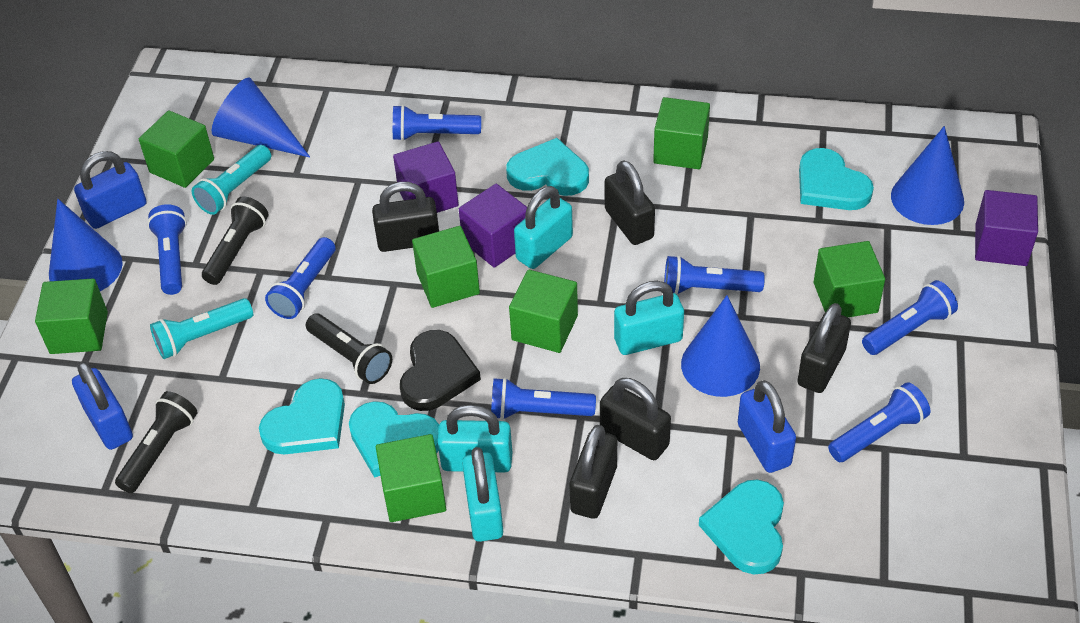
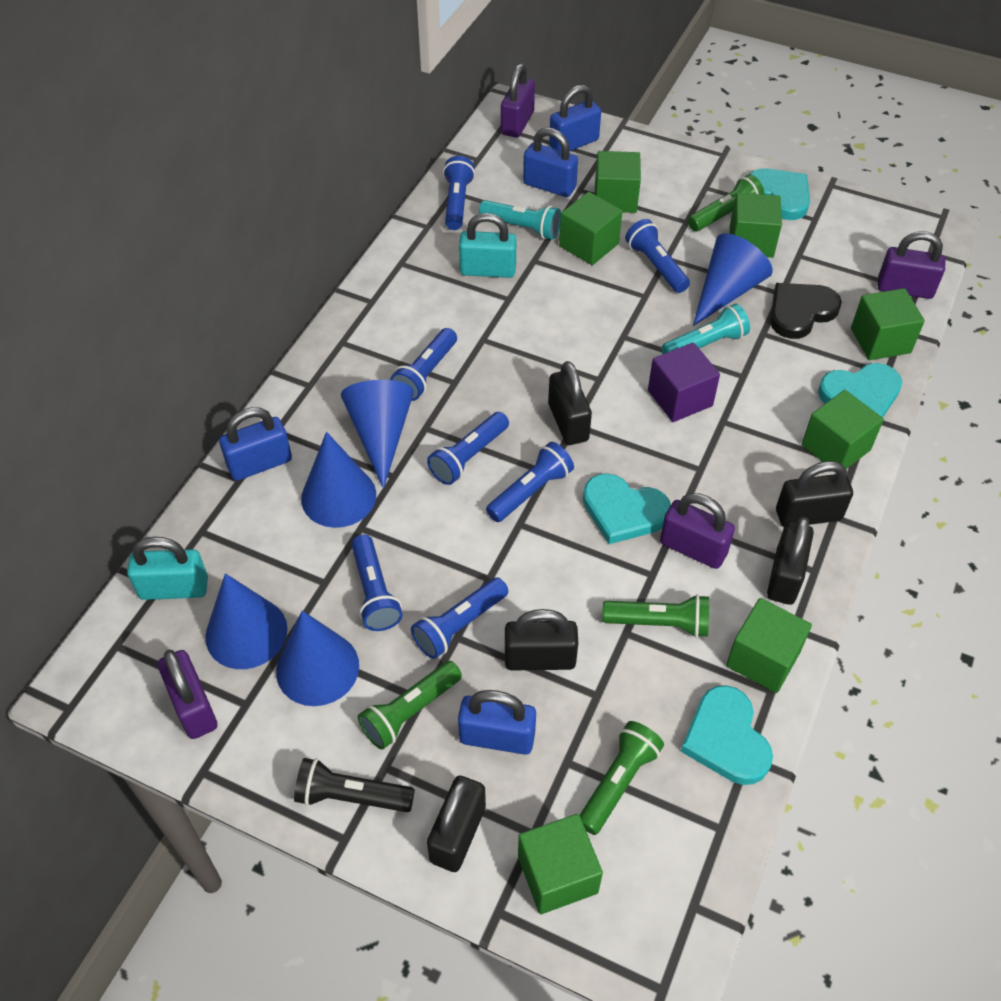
black flashlight: [115,391,198,493] [202,196,269,285] [306,314,392,384] = 3 -> [294,758,415,812] = 1
blue cone: [49,199,123,291] [211,78,310,157] [681,295,760,397] [891,126,964,225] = 4 -> [205,573,287,669] [276,611,359,706] [301,432,376,528] [341,380,414,489] [693,233,773,326] = 5
blue padlock: [72,362,133,450] [74,151,147,229] [738,380,796,473] = 3 -> [219,407,292,481] [458,690,536,755] [523,128,578,197] [549,85,601,151] = 4
green flashlight: none = 0 -> [358,661,462,750] [580,721,664,835] [602,594,709,638] [688,174,765,231] = 4
purple cube: [393,141,459,213] [459,184,527,268] [975,190,1038,266] = 3 -> [648,342,720,422] = 1
purple padlock: none = 0 -> [158,649,217,739] [501,63,535,138] [660,493,735,569] [878,231,945,299] = 4
turquoise heart: [259,378,345,454] [349,401,439,478] [506,138,589,196] [699,480,784,574] [799,148,874,210] = 5 -> [583,473,671,544] [680,685,773,785] [750,168,810,220] [818,363,902,417] = 4
turquoise padlock: [437,405,512,473] [462,447,503,542] [514,186,573,269] [614,281,684,355] = 4 -> [127,537,208,600] [459,213,516,278] = 2

